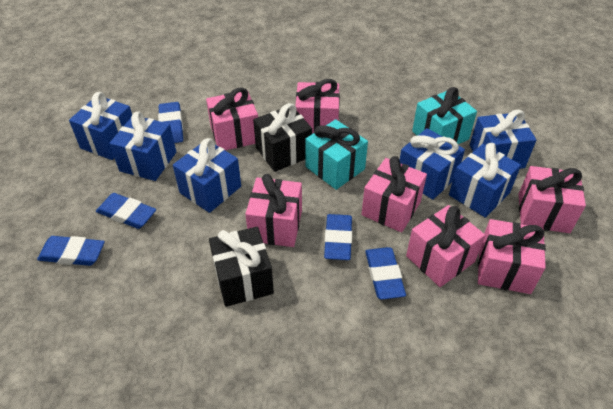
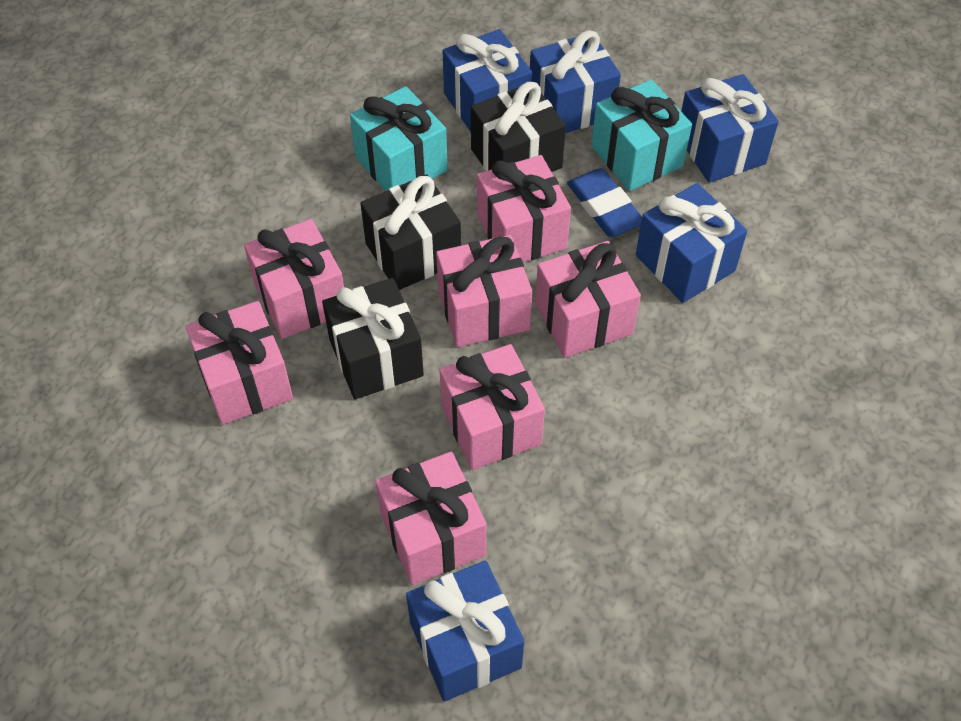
black gift: [209,227,274,307] [253,103,312,172] = 2 -> [322,278,424,399] [360,175,461,290] [471,82,566,172] = 3
blue eraser: [37,236,105,266] [96,193,156,229] [158,102,183,143] [324,214,352,260] [365,247,406,300] = 5 -> [567,168,642,237] = 1
blue gift: [69,92,132,160] [109,111,176,181] [173,138,241,213] [400,128,465,200] [449,143,521,218] [470,110,537,169] = 6 -> [406,561,524,702] [443,29,532,132] [530,30,621,133] [636,183,747,303] [681,74,779,182] = 5

